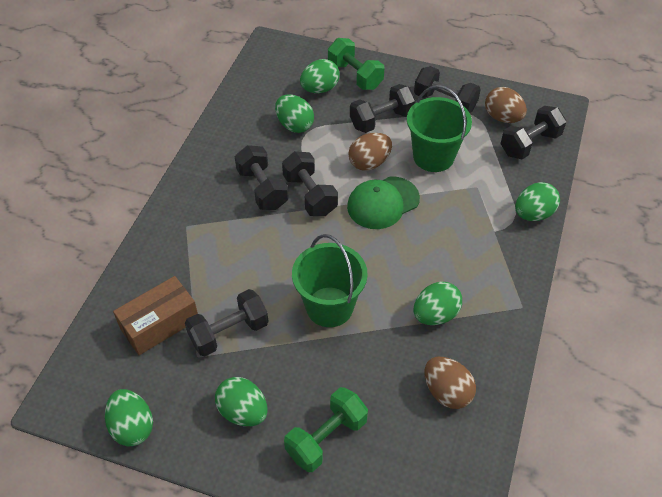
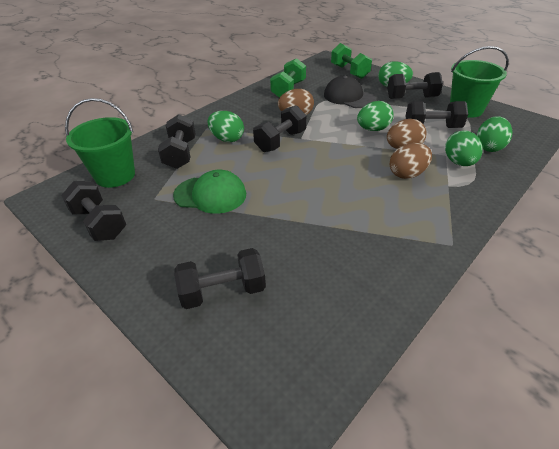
black cap: none = 0 -> [324,76,376,108] = 1
brown box: [113,276,198,355] = 1 -> none = 0
green egg: [105,389,153,446] [215,377,268,426] [275,94,314,133] [300,59,340,93] [413,282,462,325] [515,182,560,221] = 6 -> [208,111,244,142] [357,101,394,131] [378,61,413,87] [445,130,483,166] [477,116,512,152] = 5

